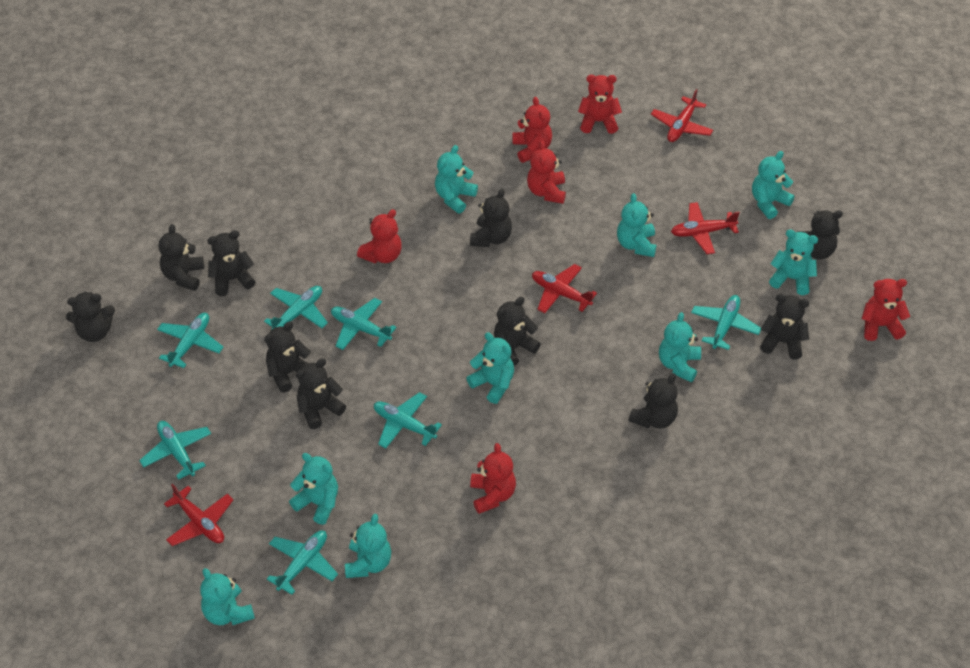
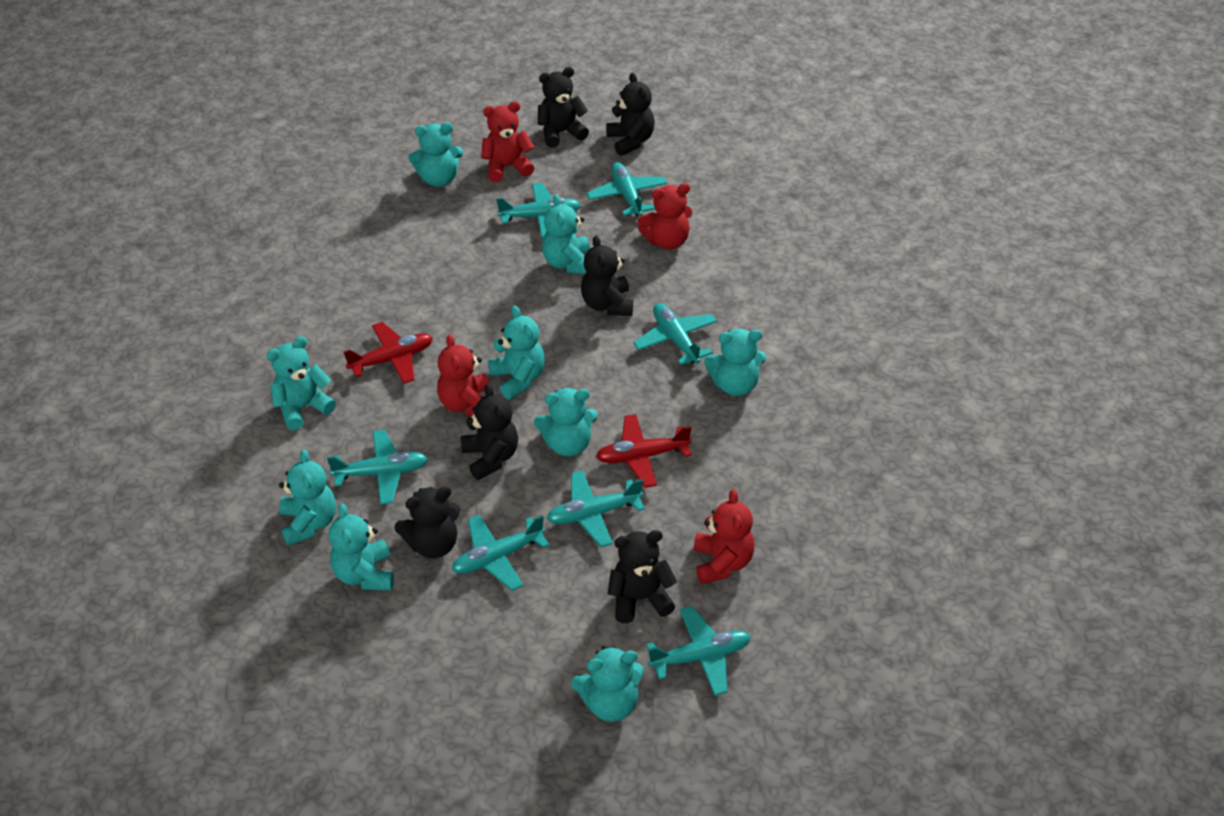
black teddy bear: [66,292,115,342] [159,224,204,291] [207,230,256,296] [264,322,311,393] [296,358,346,429] [470,189,512,247] [494,297,541,366] [629,373,678,429] [760,294,809,359] [798,210,843,260] = 10 -> [394,486,460,558] [461,384,518,480] [538,67,589,148] [581,235,633,316] [606,73,655,156] [607,530,677,623] = 6
red plane: [164,483,233,546] [532,264,597,313] [651,89,713,142] [671,202,740,254] = 4 -> [344,322,432,384] [596,414,692,488] = 2
red teddy bear: [357,209,402,263] [470,443,516,514] [513,97,552,163] [527,141,566,204] [578,75,622,134] [862,279,910,341] = 6 -> [437,334,489,417] [481,101,534,182] [638,183,693,250] [694,489,754,585] = 4

